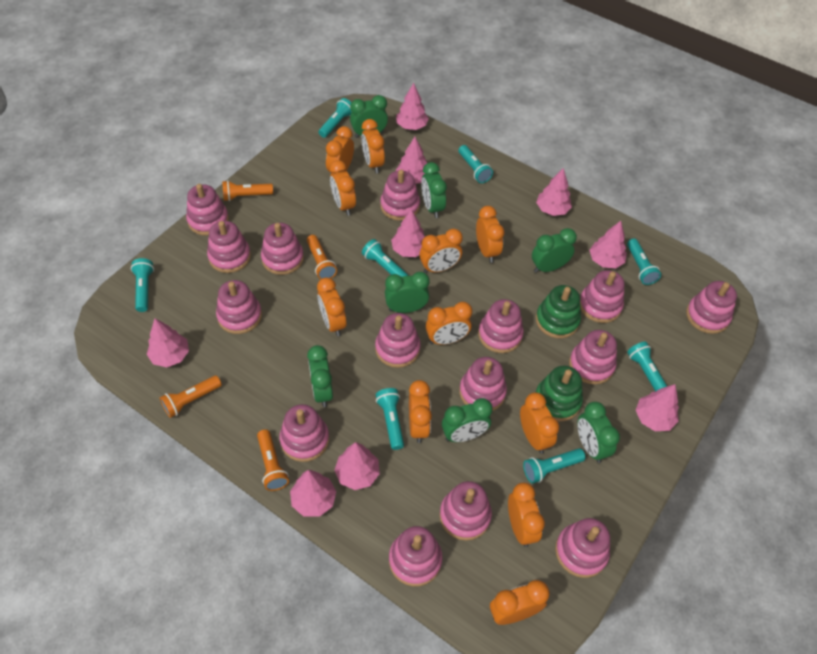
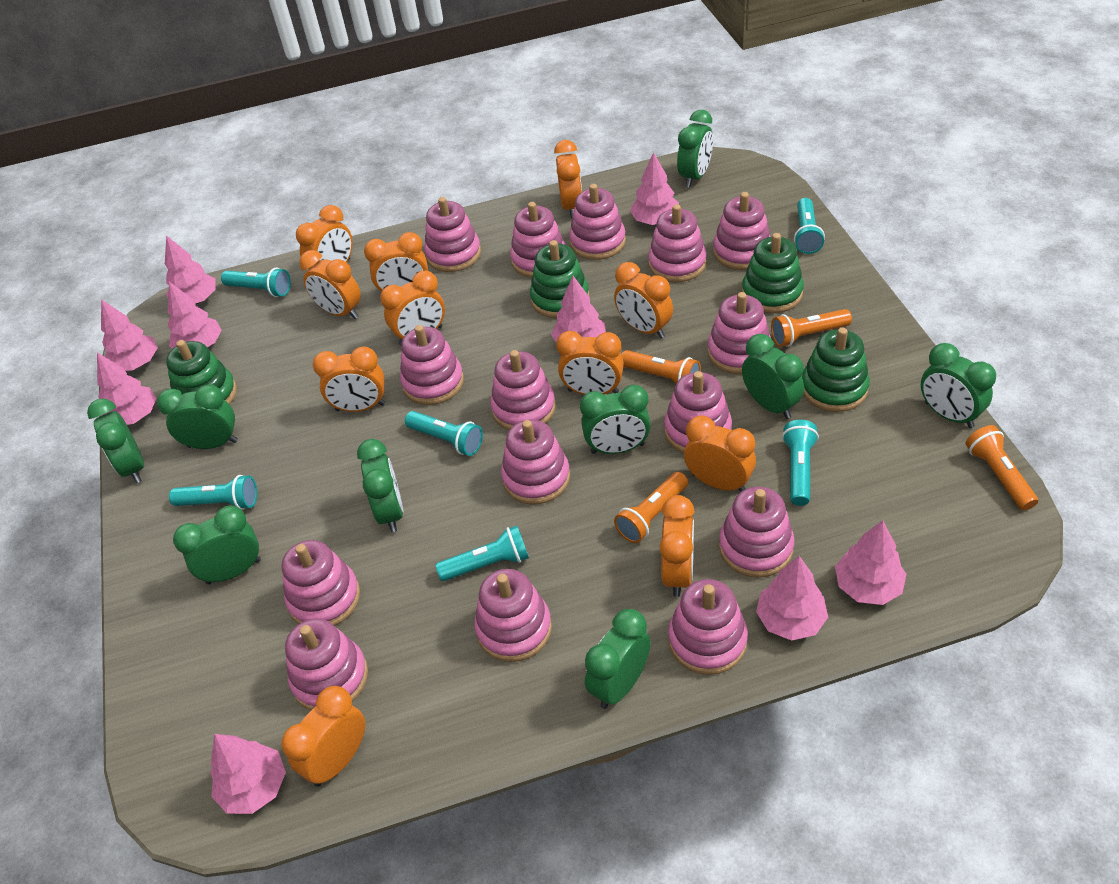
green clock: [307,345,333,407] [350,95,388,138] [385,272,430,313] [421,162,447,218] [442,398,493,442] [532,228,577,273] [577,402,620,463] = 7 -> [87,398,144,483] [157,384,238,449] [173,505,261,584] [357,439,403,532] [580,385,651,454] [585,609,651,709] [677,110,713,187] [742,334,804,419] [921,343,996,428] = 9
green stacking toy: [536,285,581,338] [536,366,583,421] = 2 -> [166,340,237,405] [530,240,589,318] [742,233,804,313] [802,327,870,412] = 4
turquoise flashlight: [131,258,154,312] [319,98,352,138] [362,239,408,277] [376,388,404,450] [458,145,493,183] [523,448,586,484] [627,238,661,285] [627,342,667,392] = 8 -> [169,475,257,510] [221,268,291,297] [405,411,483,456] [436,526,529,581] [782,420,819,506] [794,198,825,254] = 6

